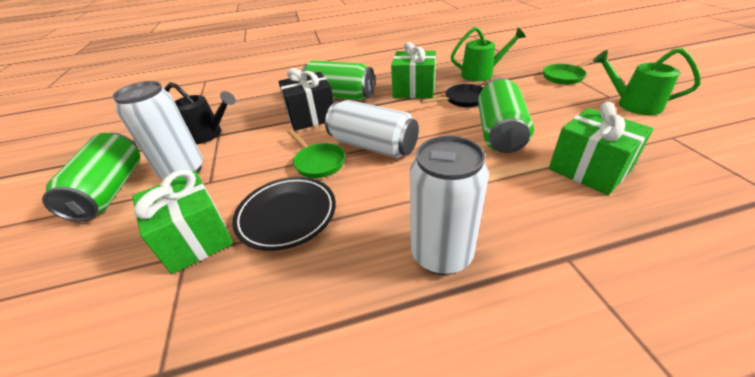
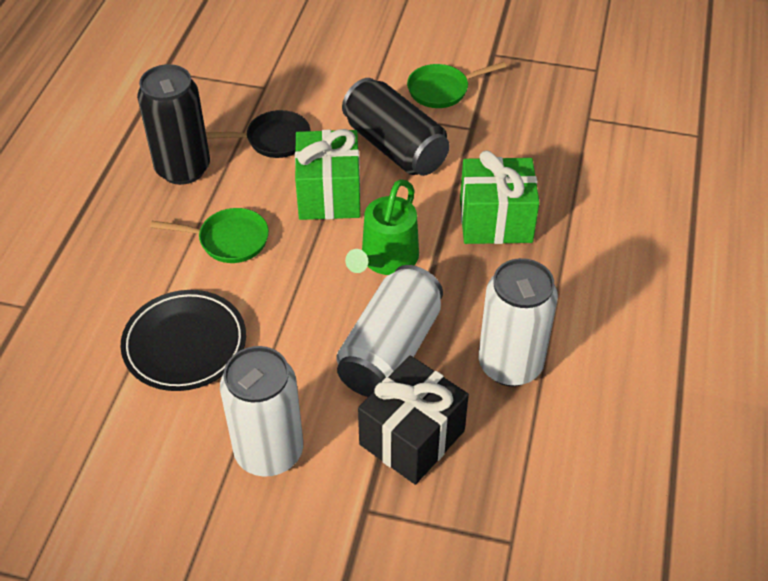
black can: none = 0 -> [137,64,210,185] [342,78,450,176] = 2
black watering can: [165,82,236,144] = 1 -> none = 0
green can: [42,133,140,222] [301,61,375,100] [478,78,534,153] = 3 -> none = 0
green gift: [132,170,233,274] [391,42,436,98] [549,102,654,195] = 3 -> [295,129,360,220] [460,151,540,244] = 2
green watering can: [451,27,526,81] [593,48,701,115] = 2 -> [345,179,419,275] = 1

